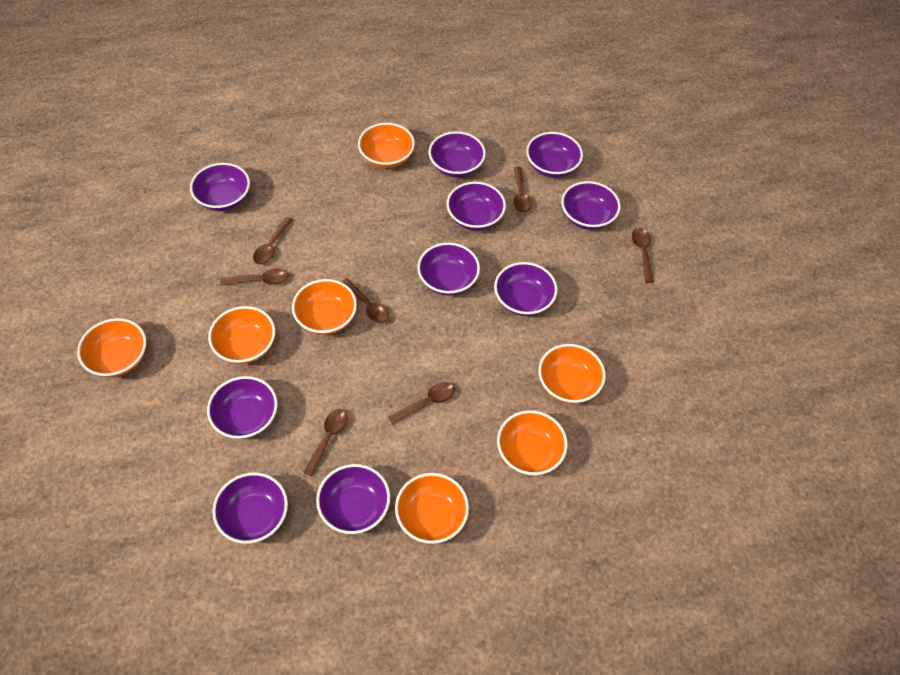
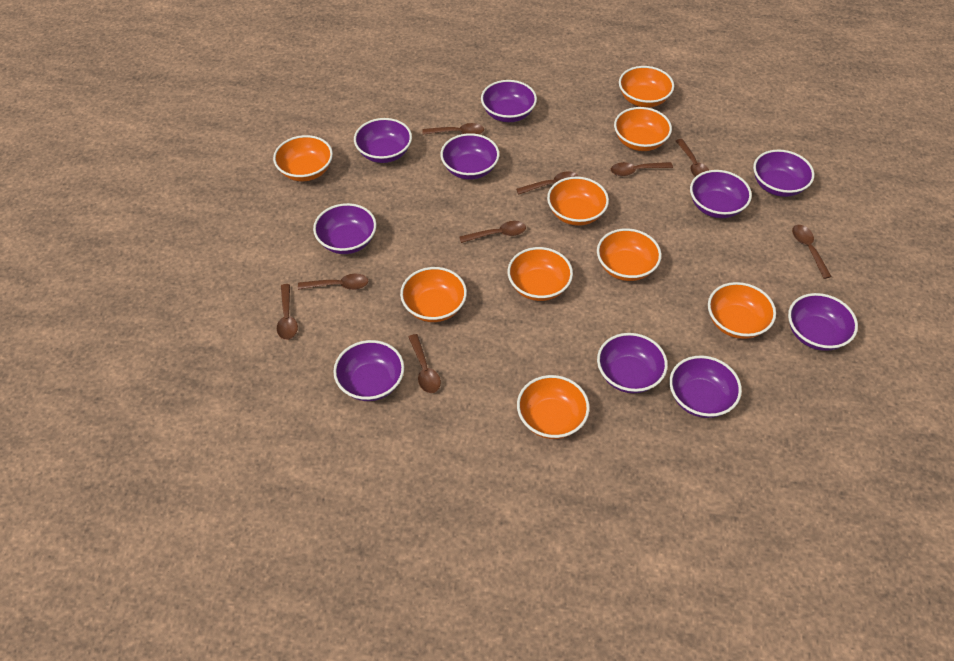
brown spoon: [220,269,289,286] [253,217,293,265] [303,409,348,476] [341,278,390,323] [388,382,455,425] [513,166,532,213] [632,228,654,283] = 7 -> [277,284,298,340] [298,274,368,290] [409,334,441,393] [422,123,484,135] [459,221,526,243] [516,171,579,195] [611,162,673,176] [676,139,709,177] [792,225,832,279] = 9
orange bowl: [77,318,146,377] [208,306,275,364] [292,279,357,335] [358,123,415,168] [395,473,469,544] [497,410,568,475] [538,344,606,404] = 7 -> [273,135,333,181] [400,267,467,322] [507,247,573,301] [517,375,590,439] [547,177,609,226] [597,228,661,281] [614,107,672,151] [619,66,674,108] [708,282,776,339] = 9

